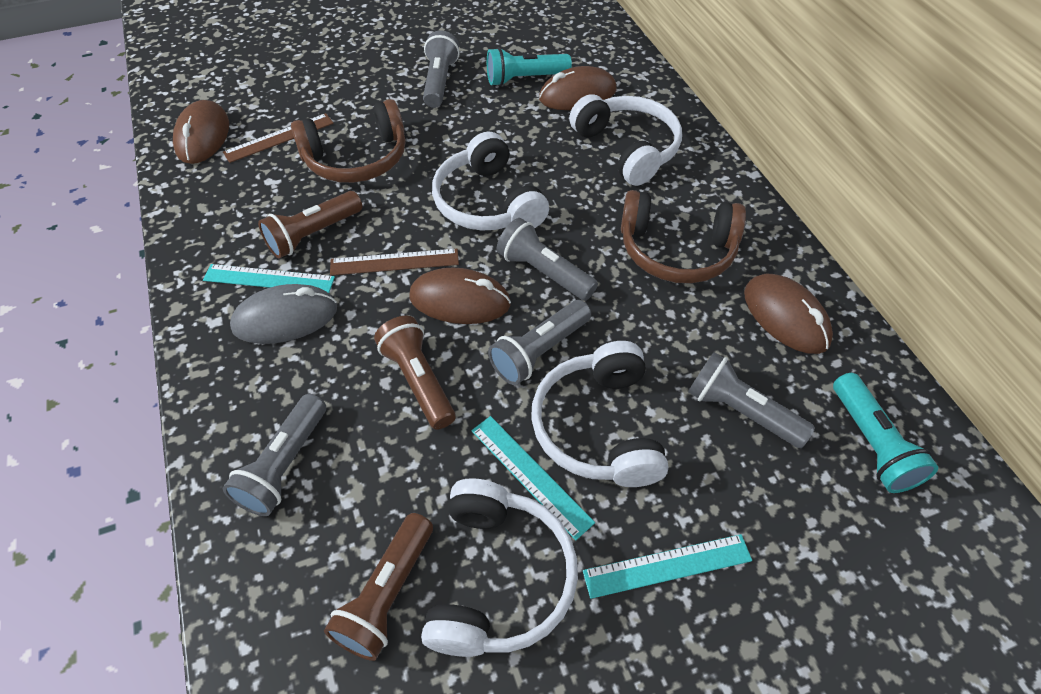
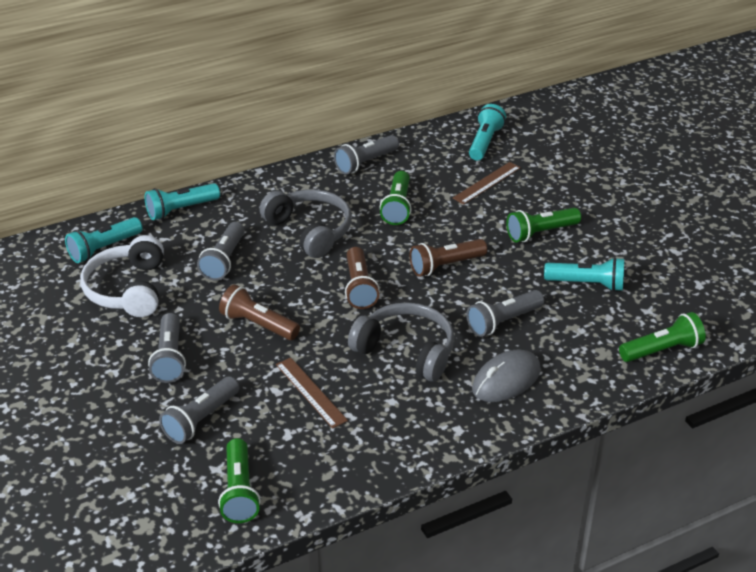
brown headphones: [291,99,405,183] [621,190,746,283] = 2 -> none = 0
brown mouse: [173,100,229,164] [409,268,511,324] [539,66,617,110] [744,274,833,354] = 4 -> none = 0
green flashlight: none = 0 -> [218,438,261,523] [380,171,412,225] [506,208,581,242] [619,312,706,362] = 4
grey headphones: none = 0 -> [260,189,352,258] [348,302,454,382] = 2
turquoise flashlight: [487,47,572,86] [833,373,938,493] = 2 -> [65,217,143,263] [145,183,220,220] [469,104,506,161] [544,257,624,292] = 4
turquoise ruler: [203,264,335,293] [471,416,595,540] [583,534,752,599] = 3 -> none = 0
white headphones: [421,478,578,657] [432,132,549,231] [531,341,669,487] [569,94,682,186] = 4 -> [80,235,164,317] = 1

